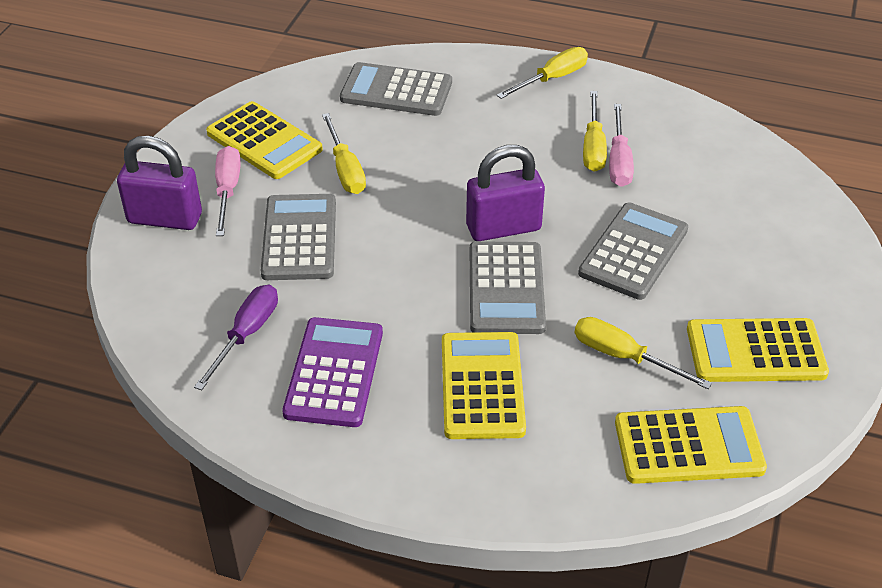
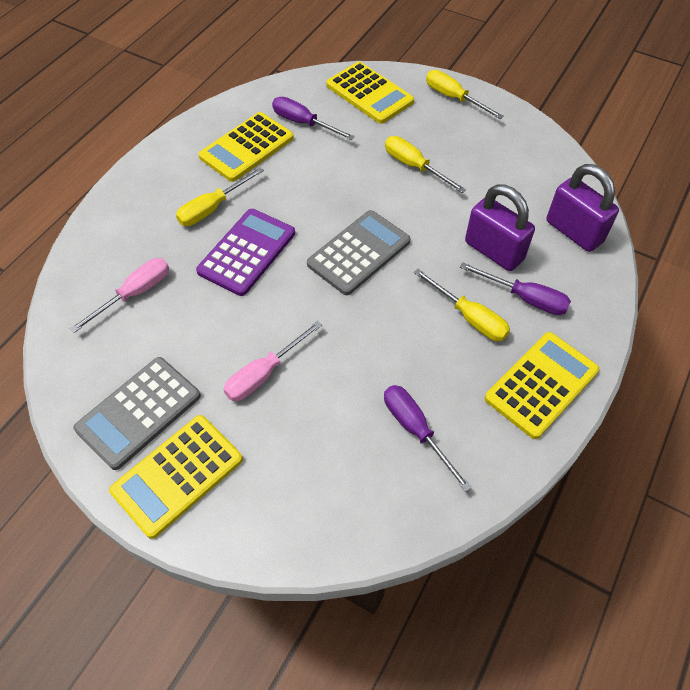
grey calculator: [261,194,336,280] [340,62,452,116] [470,241,546,334] [578,202,688,300] = 4 -> [74,357,201,470] [307,210,410,295] = 2
purple screwdriver: [194,285,278,390] = 1 -> [272,97,355,140] [384,385,472,492] [460,262,571,315] = 3

